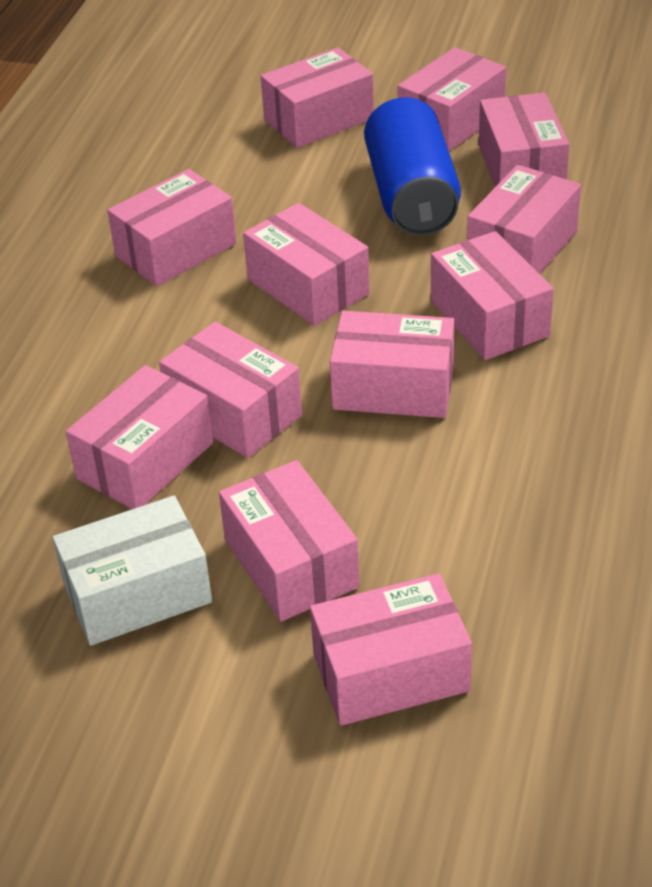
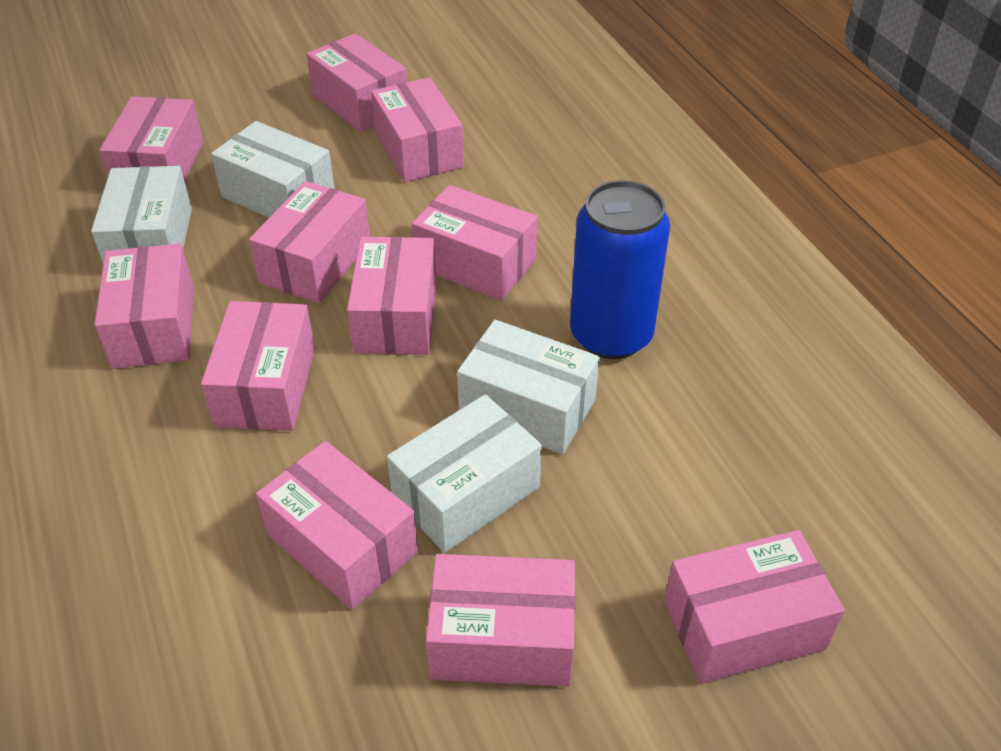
pink box: [66,365,213,509] [107,169,237,286] [159,322,302,458] [219,460,360,622] [243,203,370,326] [261,47,374,148] [310,573,472,726] [330,311,455,418] [397,47,506,152] [431,231,554,360] [467,165,581,274] [479,93,569,187] = 12 -> [94,244,194,369] [100,96,203,182] [201,301,315,431] [249,181,370,303] [256,441,418,610] [306,33,407,132] [347,237,437,355] [371,77,464,182] [412,185,537,301] [426,554,575,686] [664,530,845,684] = 11
white box: [53,496,212,646] = 1 -> [91,166,192,263] [211,121,335,218] [387,394,542,553] [457,320,600,454] = 4

